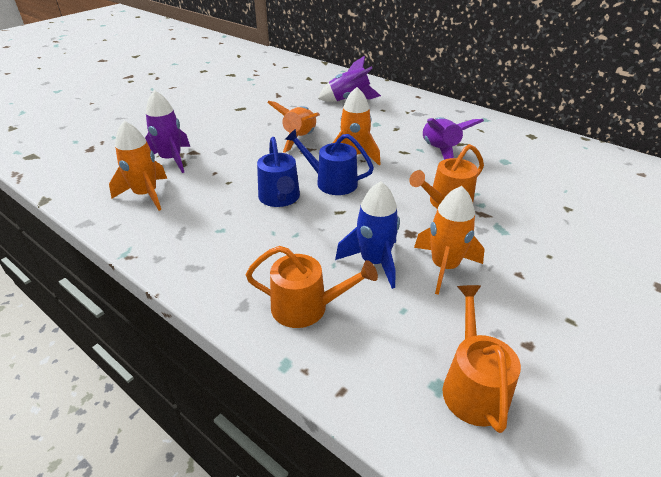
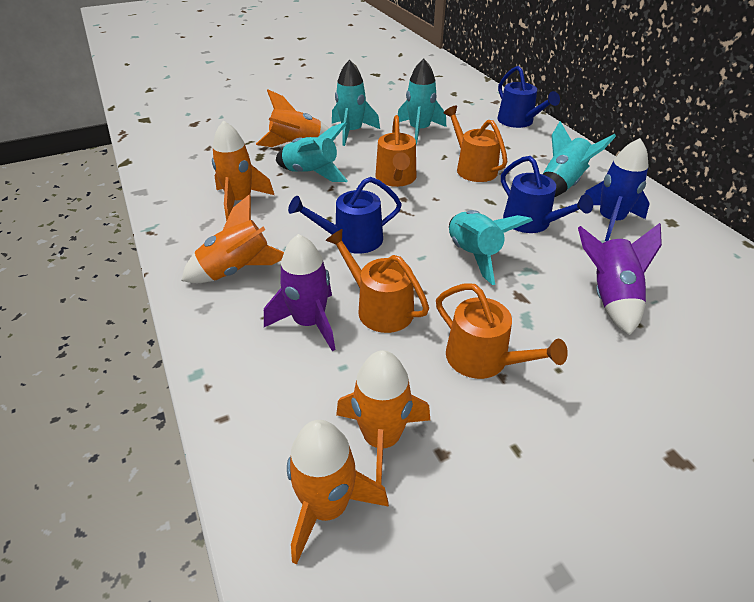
blue watering can: [257,137,300,207] [285,129,374,195] = 2 -> [288,177,402,254] [497,66,560,128] [501,156,593,233] = 3
orange rocket: [109,121,167,211] [267,101,320,153] [333,87,381,165] [414,186,485,295] = 4 -> [182,194,284,283] [212,120,274,221] [256,89,336,147] [287,420,389,565] [336,350,430,485] = 5
orange watering can: [246,246,378,328] [409,144,484,209] [443,285,521,433] = 3 -> [325,229,429,333] [375,115,416,187] [436,283,568,379] [444,105,508,182] = 4
purple rocket: [145,90,190,173] [318,56,381,102] [422,117,484,160] = 3 -> [264,234,336,351] [578,223,662,335] = 2
turquoise rocket: none = 0 -> [276,122,348,182] [332,60,380,146] [398,58,446,144] [449,210,533,285] [542,121,616,197] = 5

